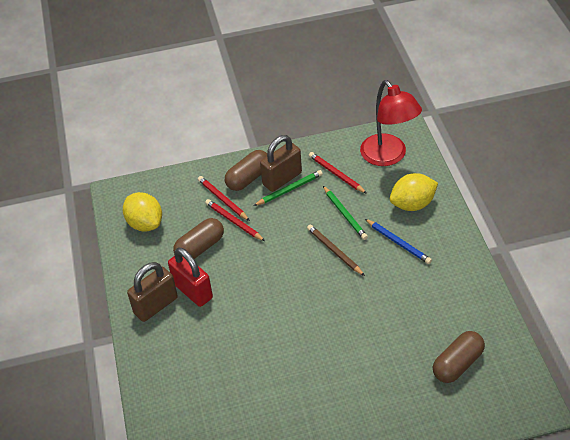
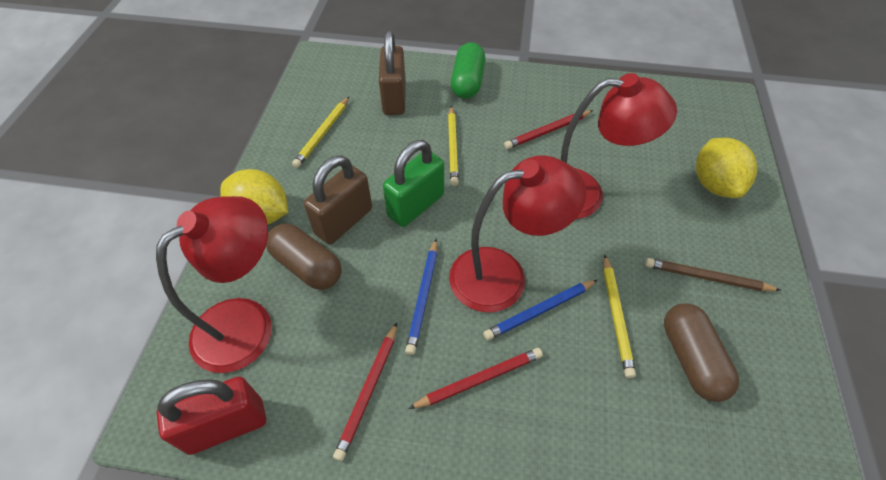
blue pencil: [365,219,432,264] = 1 -> [405,239,437,355] [483,280,597,340] = 2
brown capsule: [173,218,224,259] [225,150,267,191] [433,331,485,383] = 3 -> [266,223,341,290] [664,303,739,402] = 2
green capsule: none = 0 -> [451,42,485,99] = 1
green padlock: none = 0 -> [383,140,444,227] = 1
green pencil: [254,170,323,206] [323,186,368,240] = 2 -> none = 0
red lamp: [360,80,422,166] = 1 -> [156,196,272,373] [449,155,586,313] [561,73,677,219] = 3
yellow pencil: none = 0 -> [292,97,349,168] [448,106,459,186] [603,255,636,378] = 3

